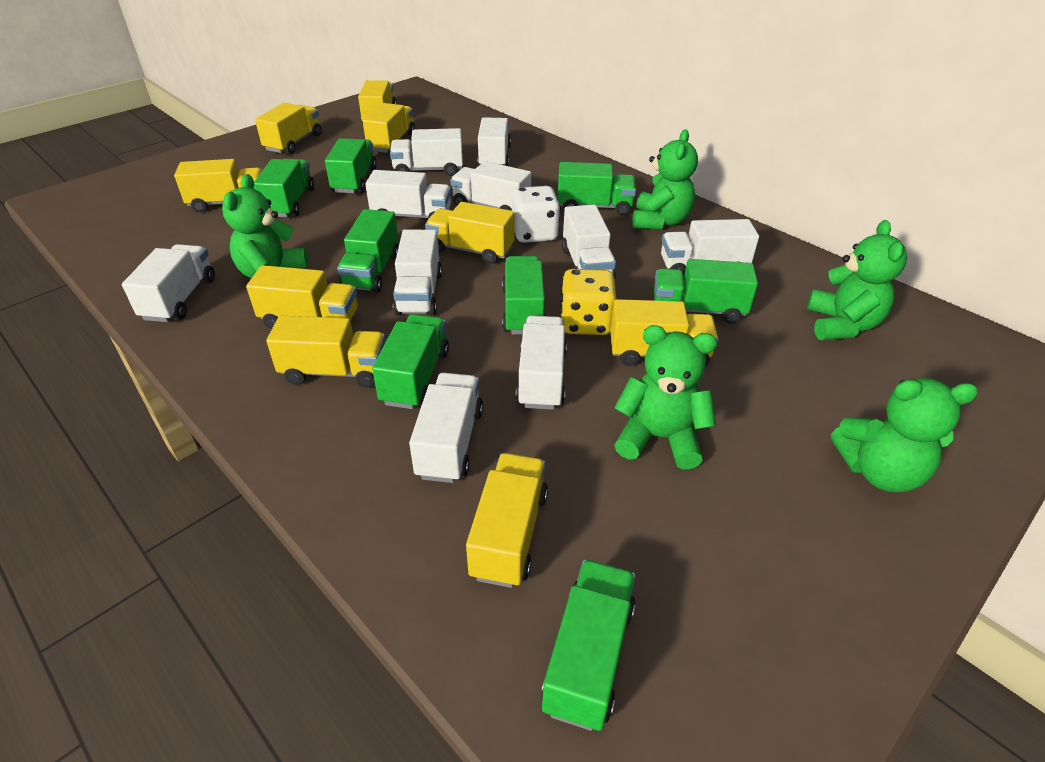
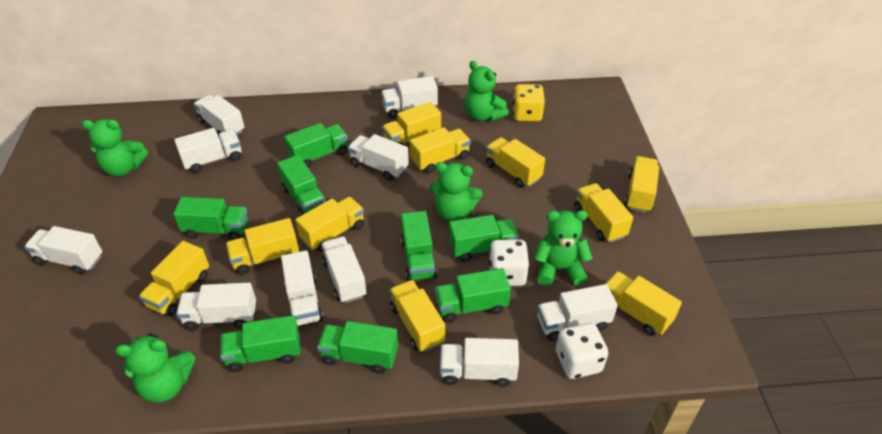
white dice: [512,186,560,243] = 1 -> [489,240,529,286] [556,323,608,379] = 2
yellow truck: [174,159,263,212] [246,265,357,329] [255,103,322,154] [266,316,386,388] [358,80,397,125] [363,103,415,153] [425,202,515,264] [466,453,548,588] [610,299,719,366] = 9 -> [139,241,209,316] [226,218,299,275] [295,197,364,252] [382,102,441,145] [390,280,445,352] [410,127,471,173] [486,137,545,188] [574,183,633,243] [605,271,682,336] [624,156,659,213] = 10

